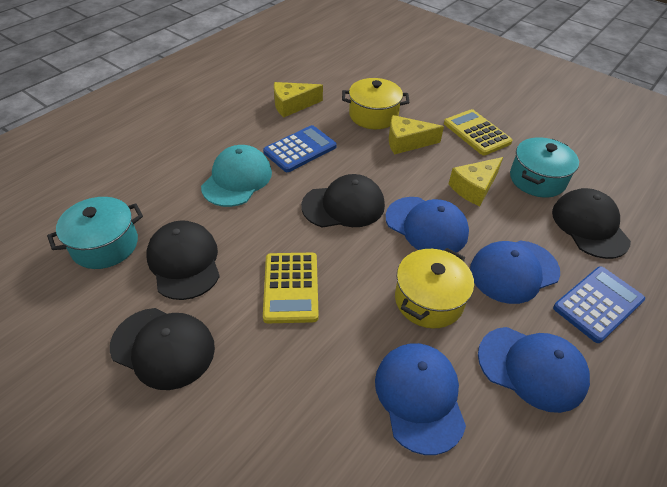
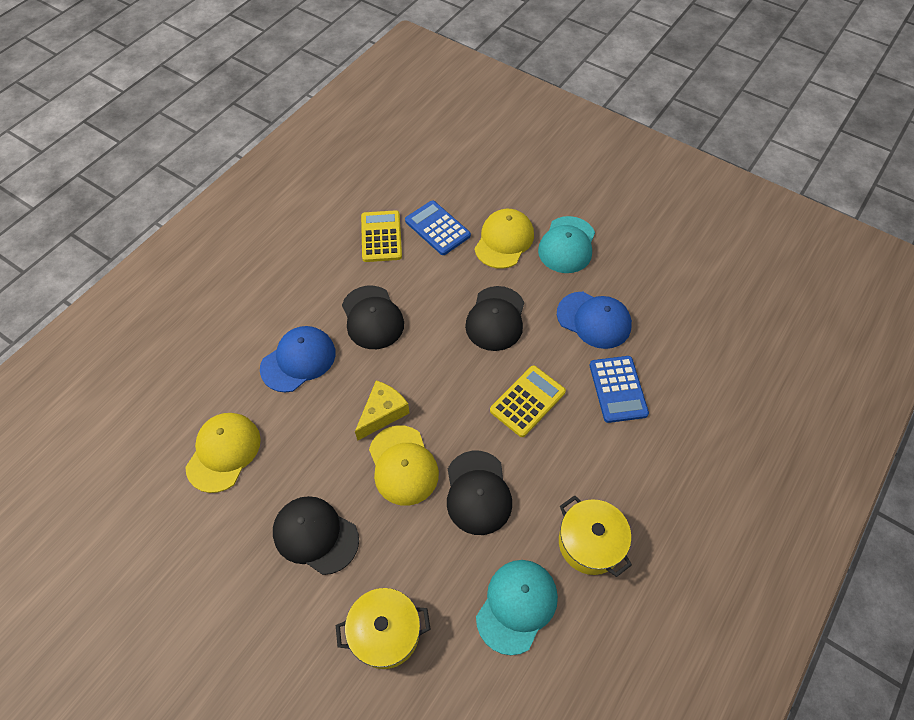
blue cap: [375,343,466,455] [385,197,469,253] [470,240,560,304] [478,327,590,413] = 4 -> [260,326,336,392] [557,292,632,349] = 2
turquoise cap: [201,145,272,207] = 1 -> [476,560,558,655] [538,216,595,273] = 2
turquoise pot: [47,197,143,269] [510,137,579,197] = 2 -> none = 0
yellow cap: none = 0 -> [185,413,261,493] [369,425,439,506] [475,209,534,269] = 3
yellow cheese: [274,82,323,118] [389,115,444,154] [449,157,503,206] = 3 -> [355,380,409,441] = 1

